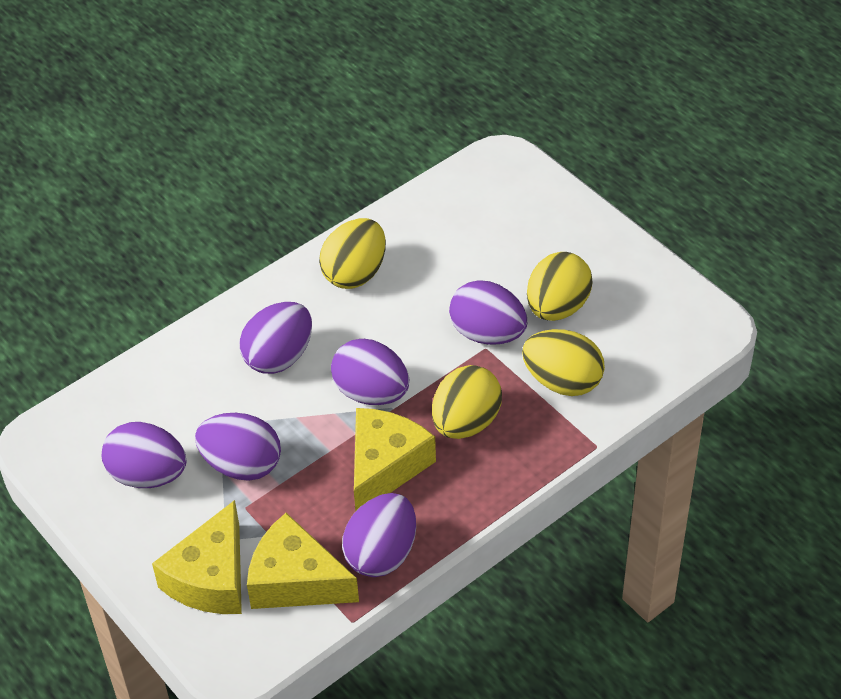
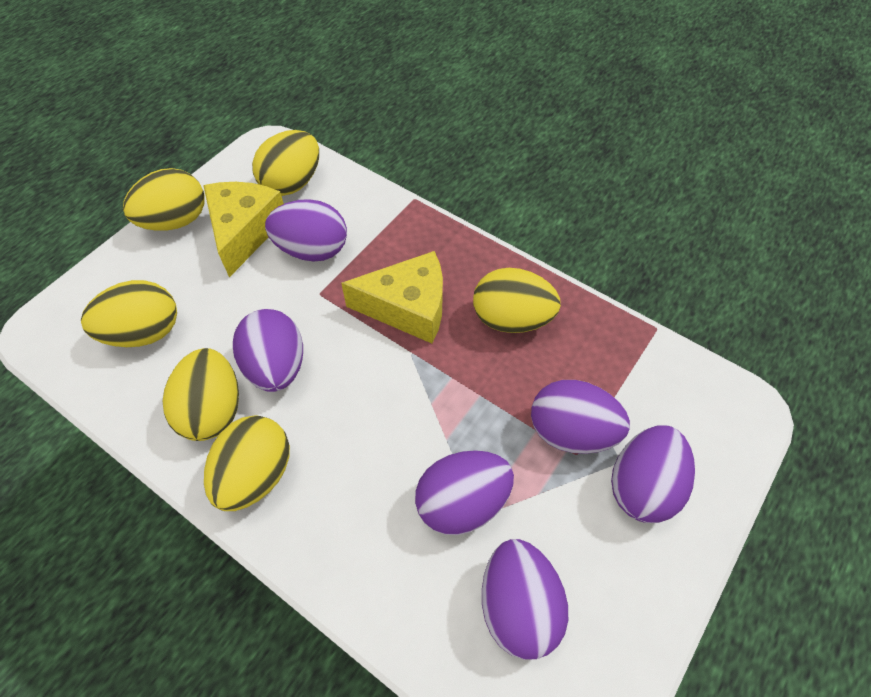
yellow cheese: [152,500,242,614] [247,513,359,609] [354,408,436,511] = 3 -> [203,182,284,277] [341,251,443,343] = 2
yellow egg: [319,218,386,289] [432,365,502,439] [522,329,605,396] [527,252,592,321] = 4 -> [81,280,177,347] [123,168,205,231] [163,348,239,441] [204,415,290,511] [252,130,319,196] [473,268,561,333] = 6

